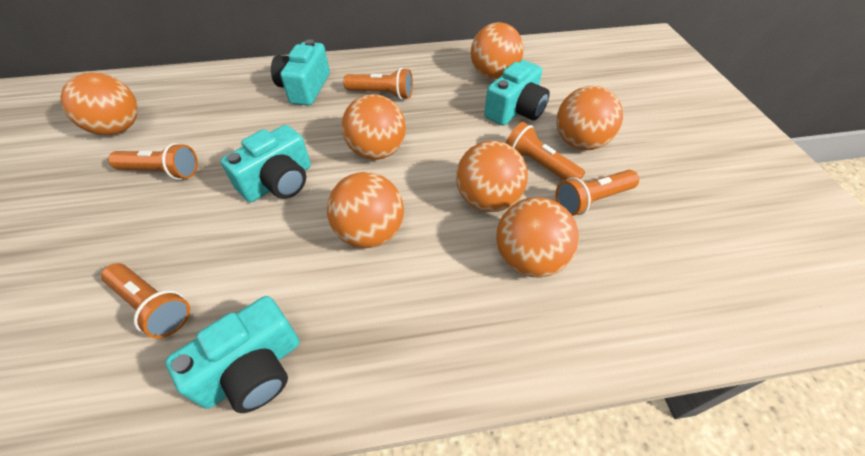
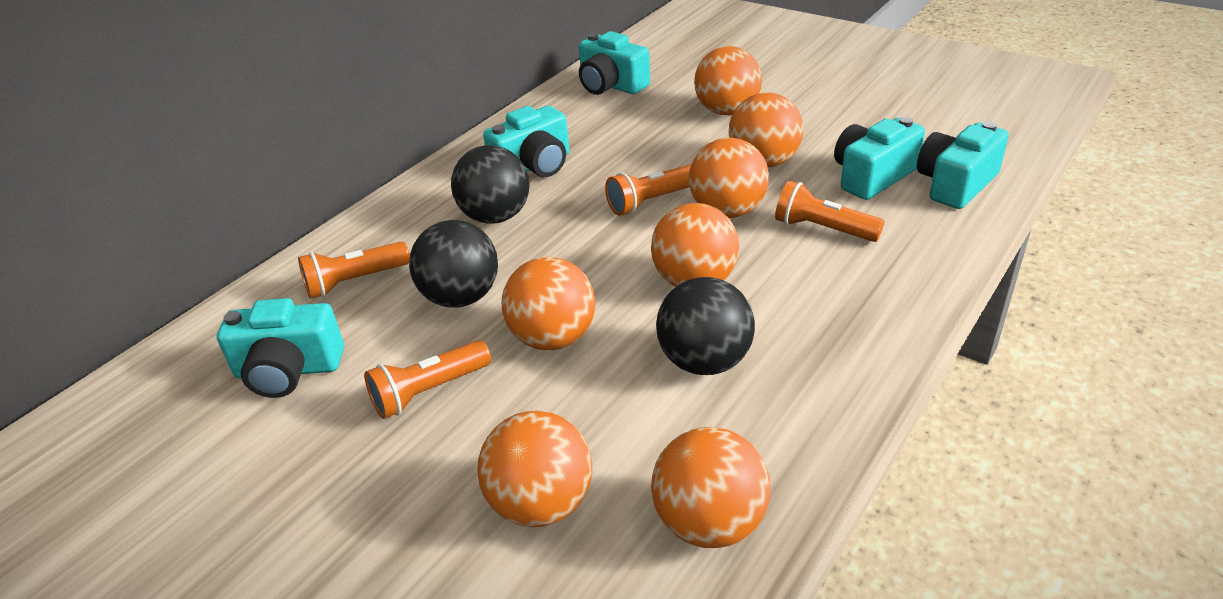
black ball: none = 0 -> [409,220,498,308] [451,145,529,224] [656,277,755,375] = 3
orange flashlight: [101,263,190,339] [108,143,198,180] [343,68,413,99] [506,122,585,181] [556,170,639,216] = 5 -> [298,242,410,299] [364,340,491,419] [605,164,691,216] [775,181,885,242] = 4
turquoise camera: [165,296,299,413] [221,125,311,202] [271,39,330,106] [484,60,550,126] = 4 -> [217,298,344,398] [483,106,569,177] [579,31,650,95] [834,117,925,200] [917,121,1009,209] = 5

